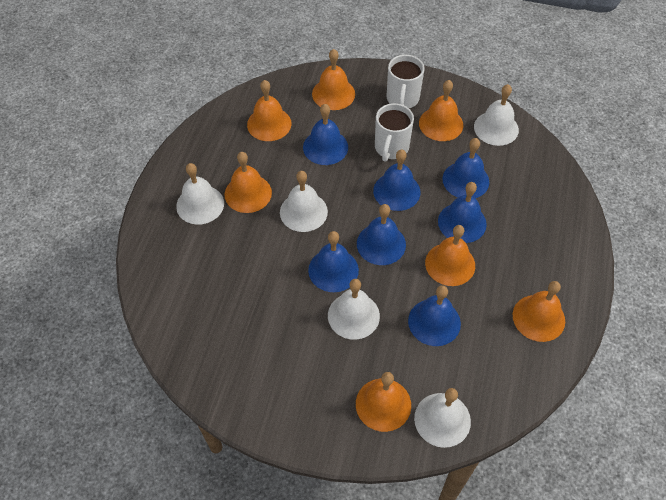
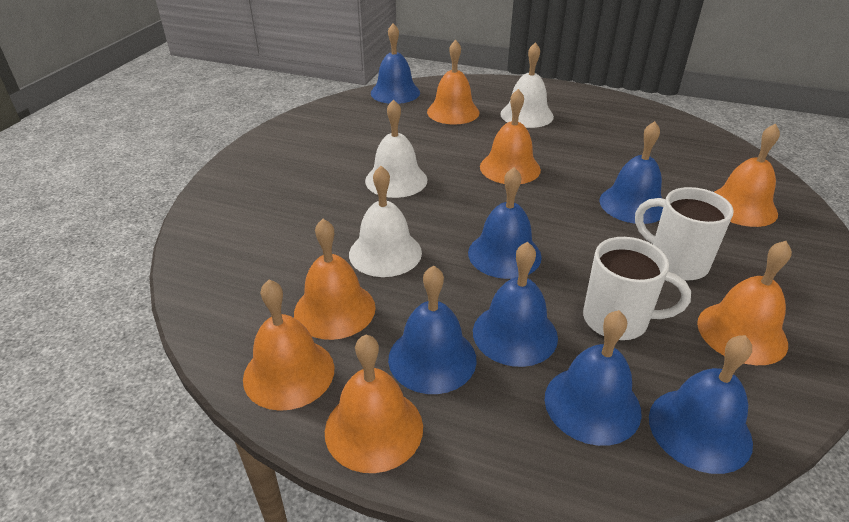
white bell: [176,163,224,225] [280,171,328,232] [328,279,380,340] [414,388,471,448] [474,84,519,146] = 5 -> [349,166,422,277] [365,99,428,198] [500,42,554,128] = 3

